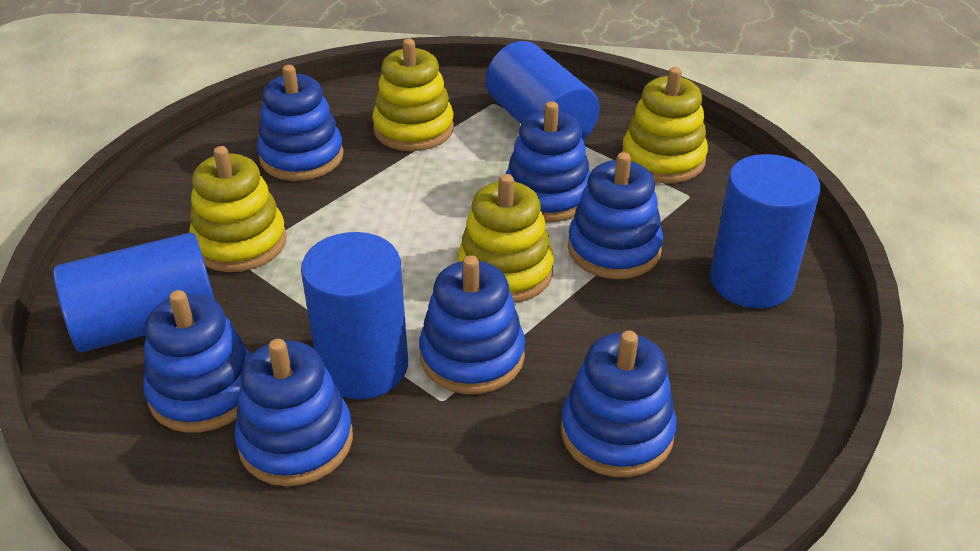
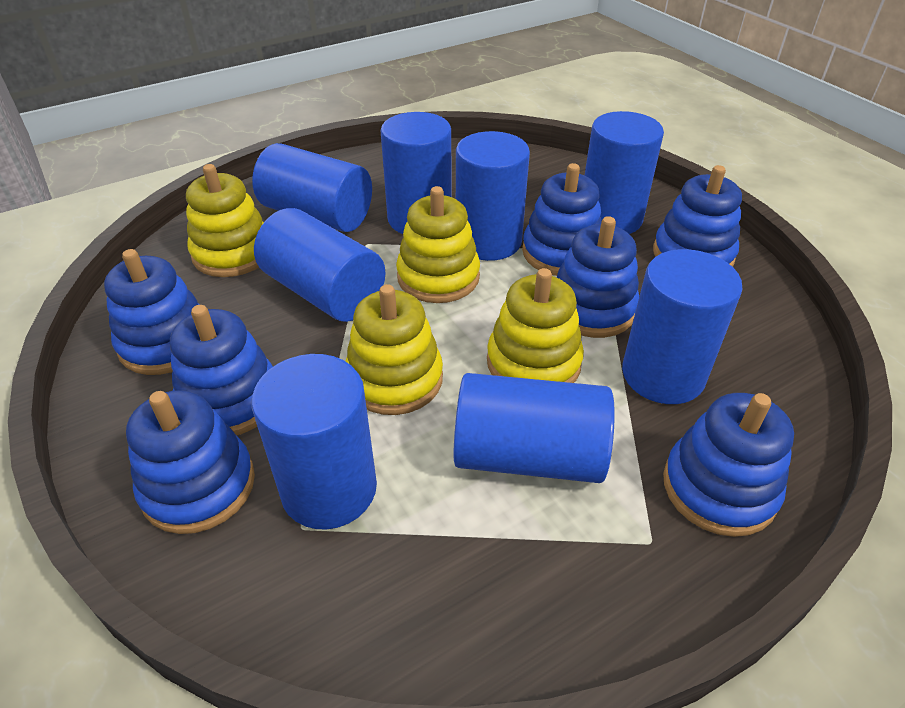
blue cylinder: [53,233,214,353] [301,232,408,399] [486,41,600,141] [710,154,821,308] = 4 -> [251,354,377,529] [252,143,372,232] [254,208,386,322] [381,112,451,234] [454,373,615,483] [456,131,530,261] [585,111,664,234] [622,249,742,404] = 8

